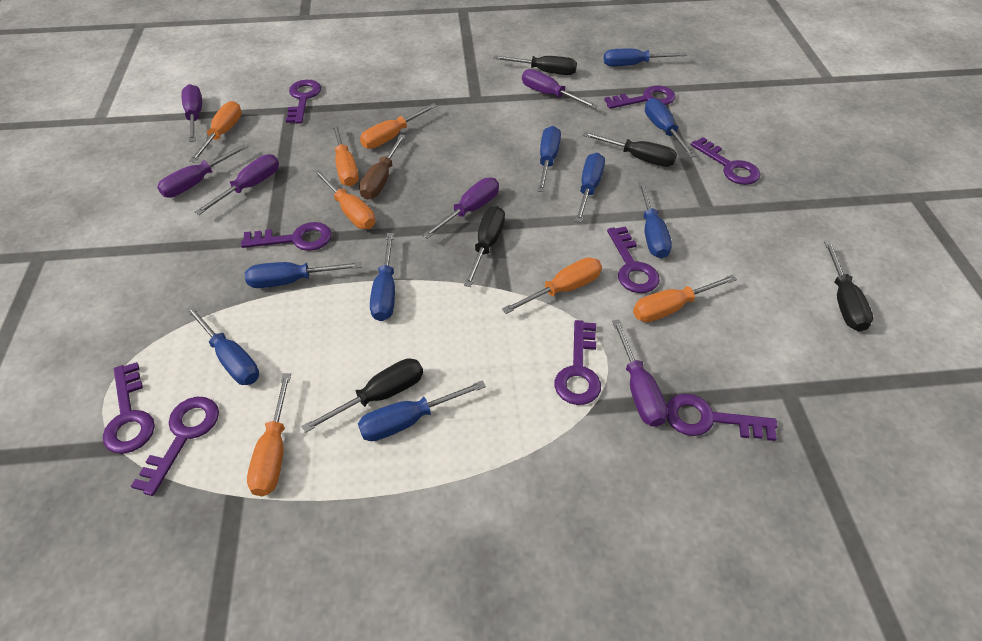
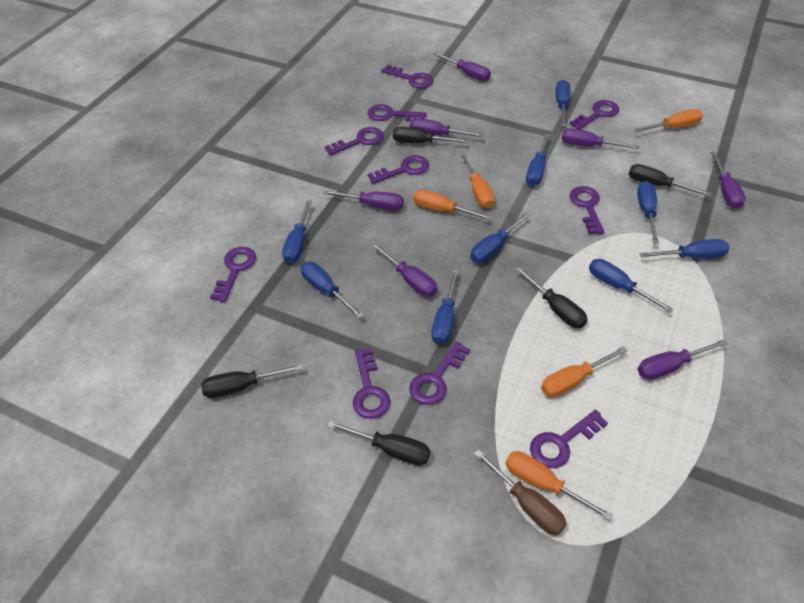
orange screwdriver: [189,101,242,162] [247,373,291,496] [313,169,375,229] [332,123,359,186] [360,103,437,149] [502,257,602,314] [633,275,737,322] = 7 -> [413,189,492,221] [460,153,495,208] [505,451,613,521] [541,346,628,397] [634,109,703,132] = 5
purple key: [103,362,155,454] [131,397,219,496] [241,222,332,251] [286,80,321,124] [554,320,601,405] [604,86,675,109] [607,226,660,293] [666,394,777,441] [690,137,760,185] = 9 -> [210,247,256,302] [325,127,384,156] [353,348,390,419] [367,104,427,121] [367,155,429,184] [381,65,433,88] [409,341,470,405] [530,410,608,468] [569,100,619,130] [569,186,605,234] = 10
purple screwdriver: [157,144,248,197] [182,84,202,142] [195,154,279,215] [422,178,499,239] [522,69,598,109] [612,319,668,427] = 6 -> [323,190,404,211] [371,243,437,297] [410,118,484,137] [433,52,491,81] [562,128,640,149] [637,339,728,380] [710,152,746,209] = 7

